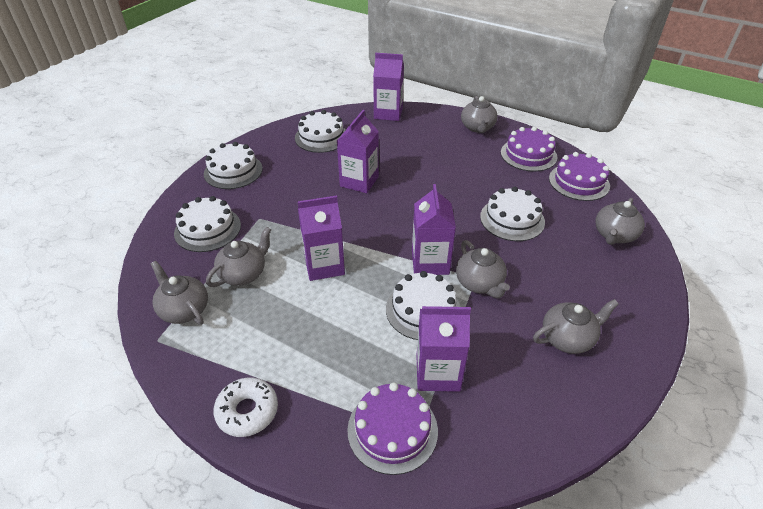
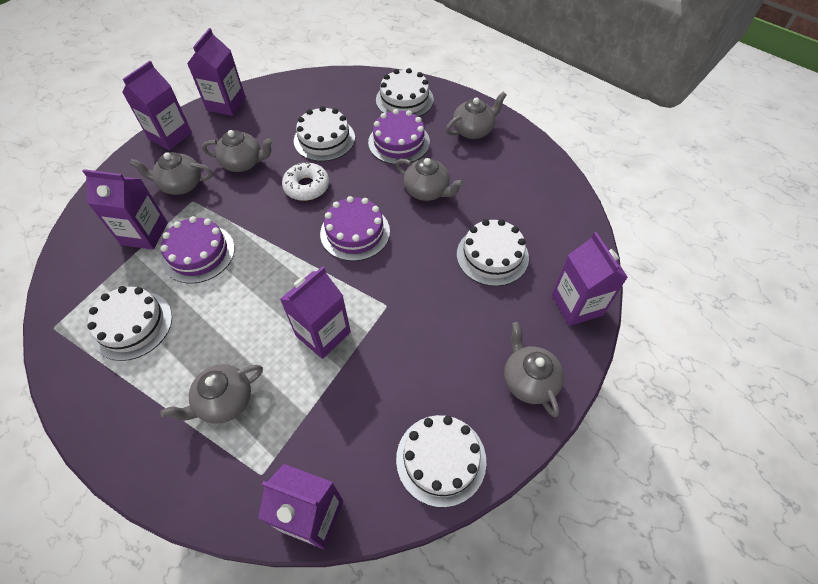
purple carton: [298,196,345,281] [337,110,379,193] [373,53,404,121] [412,184,456,275] [416,306,471,392] = 5 -> [83,169,168,250] [122,61,192,150] [187,28,246,116] [258,464,343,549] [280,266,351,359] [552,232,628,326] = 6

